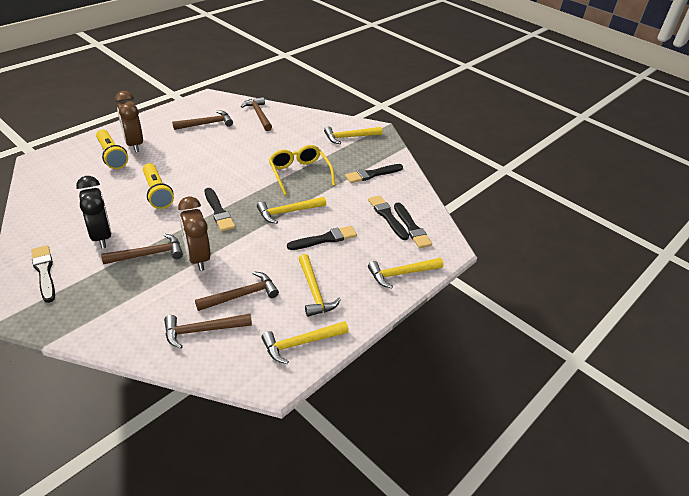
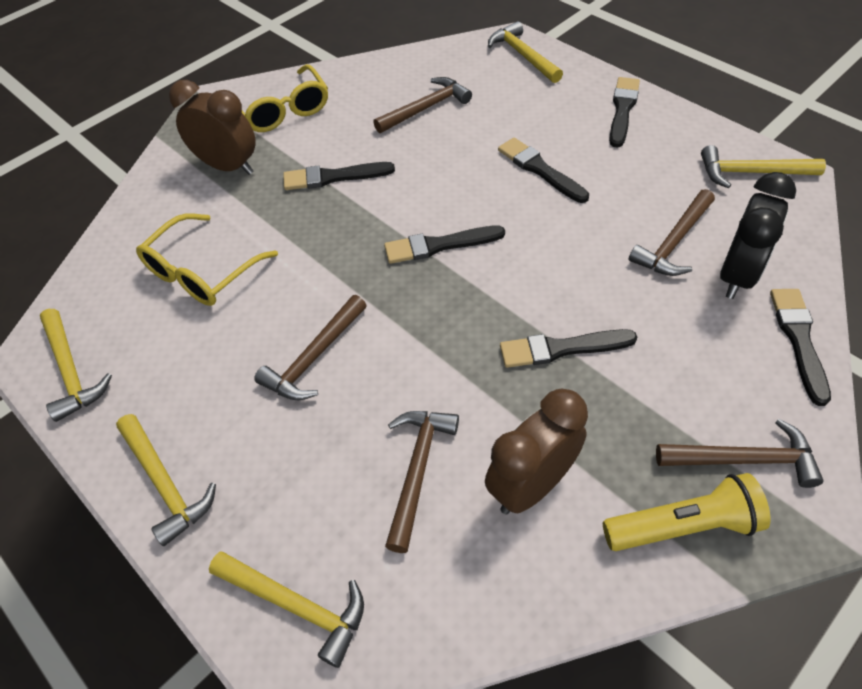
yellow flashlight: [96,130,128,169] [143,163,174,209] = 2 -> [603,473,771,551] = 1
yellow glasses: [269,145,335,195] = 1 -> [136,213,278,306] [242,64,328,132] = 2

